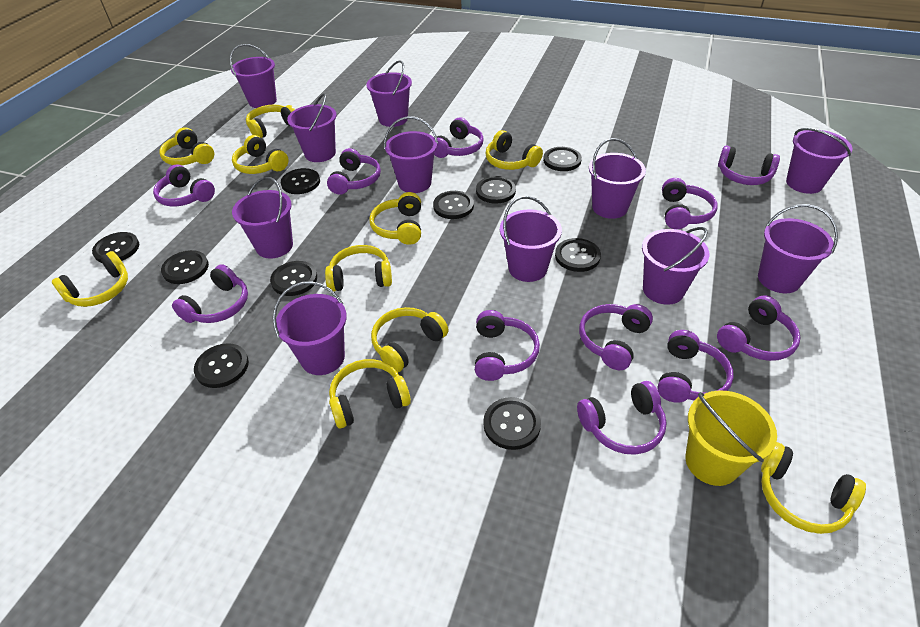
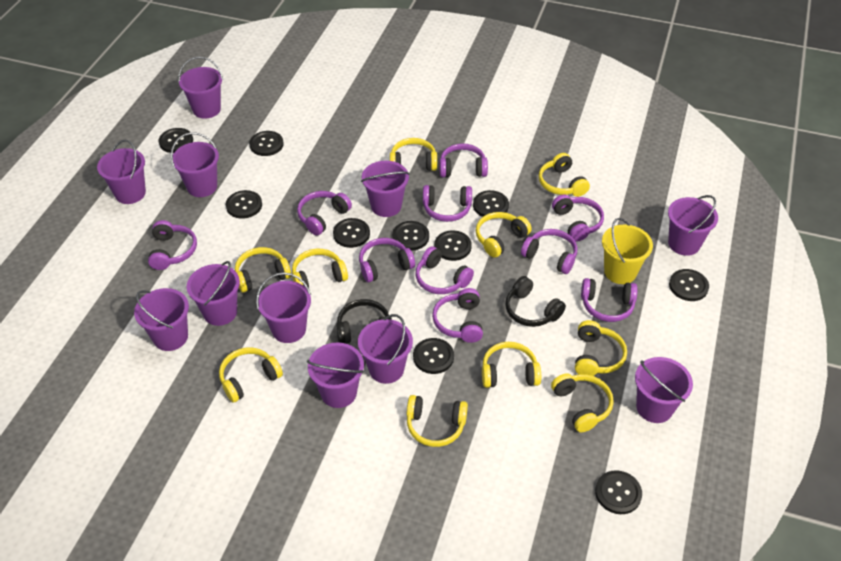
black headphones: none = 0 -> [336,299,392,344] [505,276,566,327] = 2
purple headphones: [153,164,215,207] [172,264,248,323] [327,148,381,195] [434,117,484,158] [475,310,540,381] [577,381,667,455] [579,304,653,370] [657,330,734,403] [662,178,718,229] [717,296,801,361] [718,146,780,185] = 11 -> [148,220,197,270] [297,191,352,235] [359,238,415,282] [416,246,474,294] [423,185,472,222] [432,288,483,343] [439,143,488,177] [521,229,577,274] [552,194,604,242] [581,278,638,322] = 10

